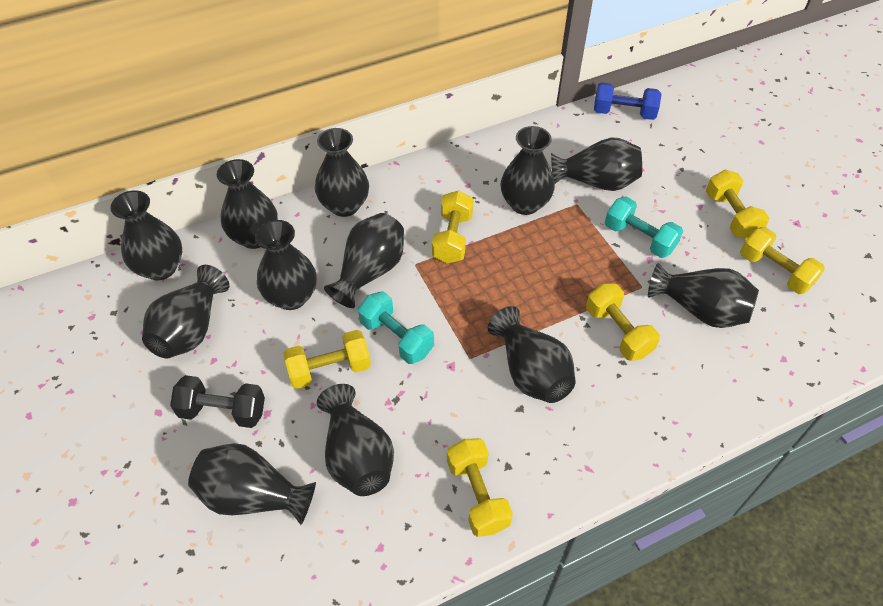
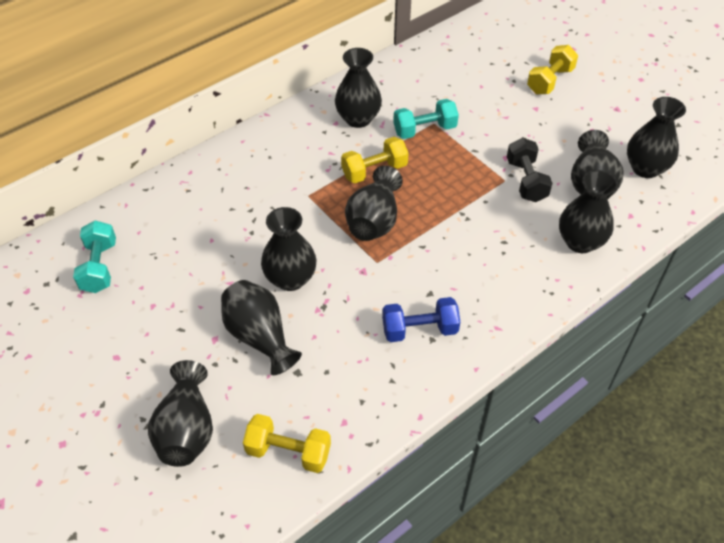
black vase: [111,190,182,280] [142,265,229,358] [188,443,316,525] [217,159,278,249] [255,220,317,310] [315,128,369,217] [317,384,394,496] [324,213,404,308] [488,306,576,403] [501,126,555,215] [551,137,642,191] [648,263,759,328] = 12 -> [148,360,213,467] [221,280,302,375] [261,207,316,291] [335,48,382,128] [345,166,403,241] [559,170,618,253] [571,130,623,199] [627,97,686,178] = 8
yellow dumbbell: [283,330,371,389] [432,190,473,264] [447,438,513,537] [586,283,660,361] [706,170,769,239] [740,227,825,294] = 6 -> [243,414,331,473] [341,137,409,183] [527,45,578,94] = 3

